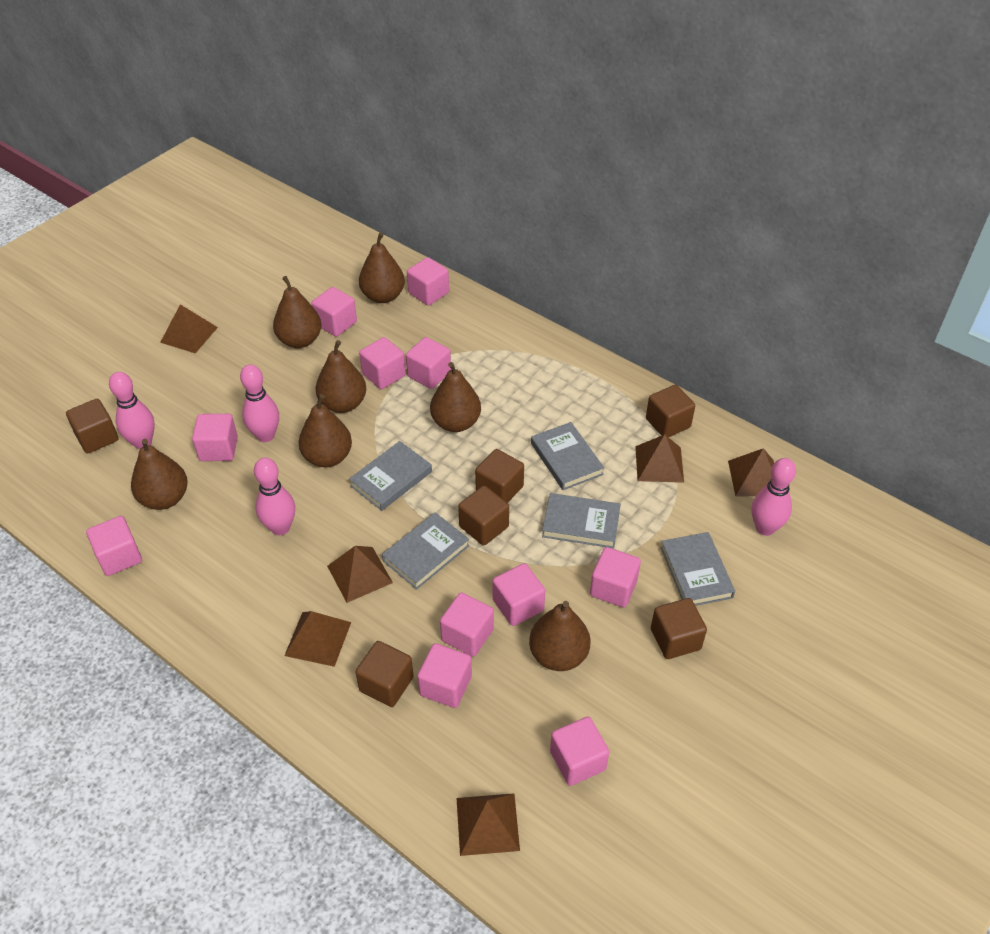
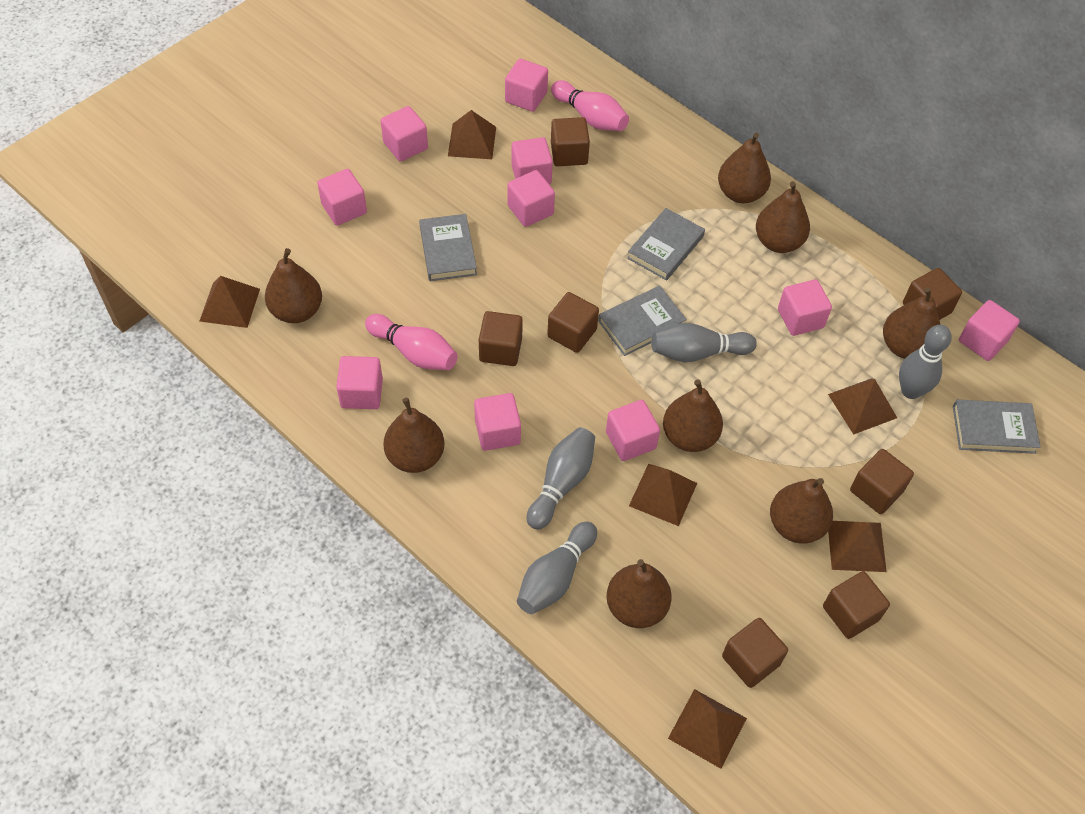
brown cube: [66,399,118,453] [355,641,414,707] [458,486,509,546] [475,449,524,503] [646,385,695,437] [651,598,707,659] = 6 -> [479,311,523,366] [547,292,599,353] [551,117,590,166] [722,618,788,688] [823,571,890,639] [850,449,914,514] [903,268,962,320] = 7
brown pear: [131,439,188,510] [273,276,321,348] [299,394,352,467] [316,340,366,413] [359,233,405,303] [430,362,481,432] [529,601,591,671] = 7 -> [265,248,322,323] [383,398,444,473] [606,559,672,628] [663,379,723,452] [718,133,771,203] [756,181,810,253] [770,478,833,544] [883,287,940,359] = 8
grey book: [349,441,432,511] [382,512,469,590] [531,422,604,490] [542,493,621,548] [661,532,735,606] = 5 -> [419,214,477,281] [598,286,687,356] [627,208,705,281] [953,400,1041,454] = 4
grey bowling pin: none = 0 -> [517,521,597,614] [527,427,595,530] [652,323,757,362] [899,325,952,399] = 4
pink bowling pin: [109,372,155,449] [240,364,279,442] [254,458,295,535] [751,458,796,536] = 4 -> [365,314,458,370] [551,80,629,131] = 2
pink cube: [86,516,142,576] [192,414,238,461] [311,287,357,337] [359,337,406,389] [406,337,451,389] [407,257,449,306] [417,643,472,708] [440,592,494,657] [493,563,545,626] [550,717,609,786] [590,547,641,607] = 11 -> [317,169,367,226] [336,356,383,409] [381,106,428,162] [474,393,521,451] [505,59,548,112] [508,170,555,227] [511,137,553,185] [606,400,660,461] [778,279,832,336] [959,300,1020,361] = 10

